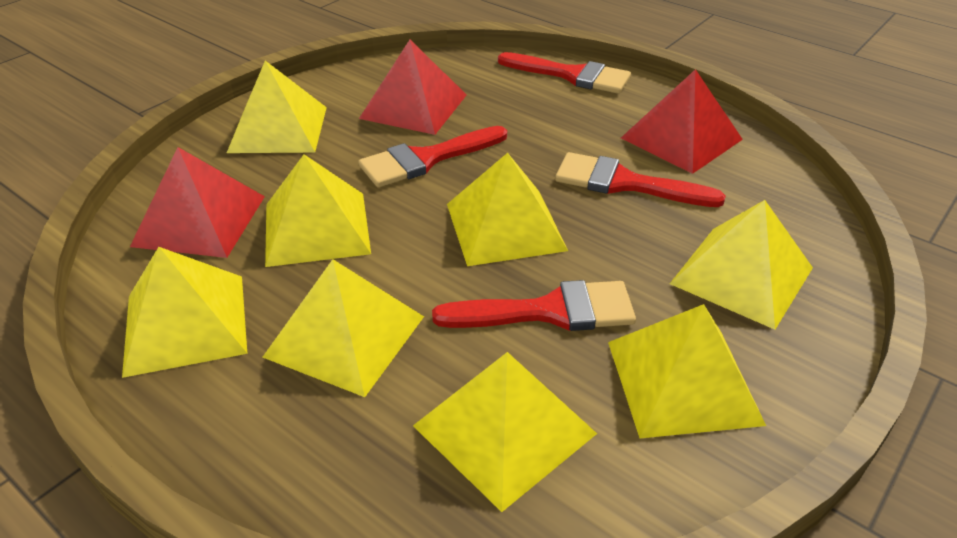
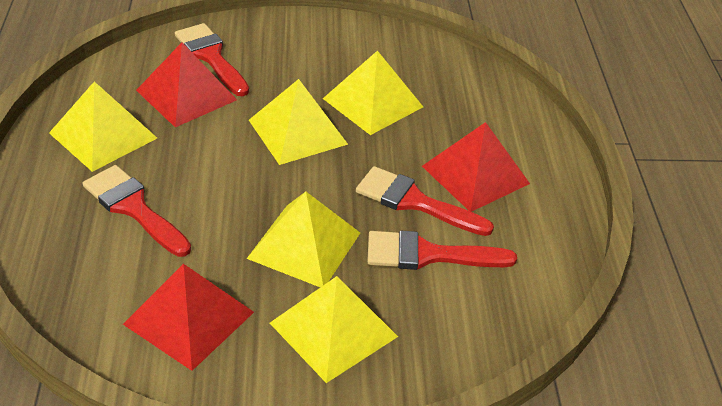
yellow pyramid: [122,247,247,378] [227,61,327,153] [263,259,424,397] [265,154,371,267] [413,352,597,512] [447,153,568,266] [608,304,766,438] [670,200,813,330] = 8 -> [49,81,157,172] [247,192,360,287] [249,79,348,165] [270,276,398,383] [323,51,423,135] = 5

